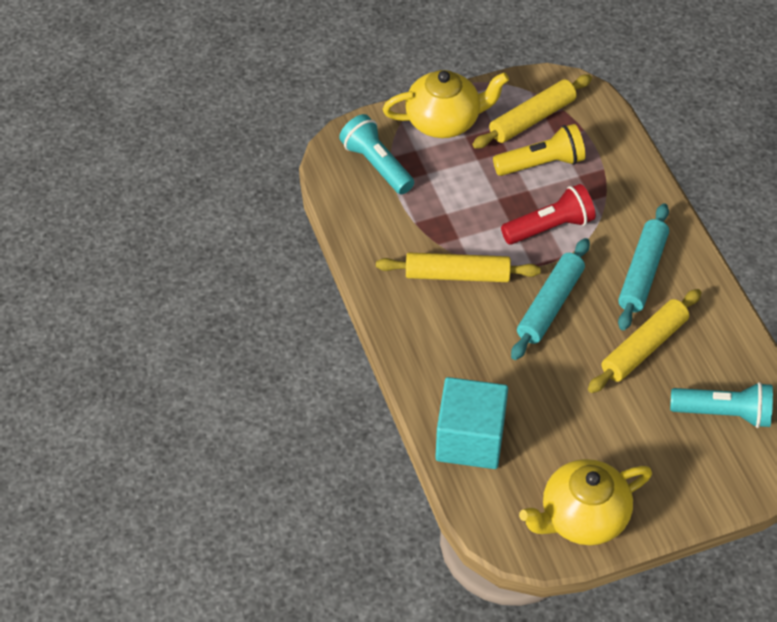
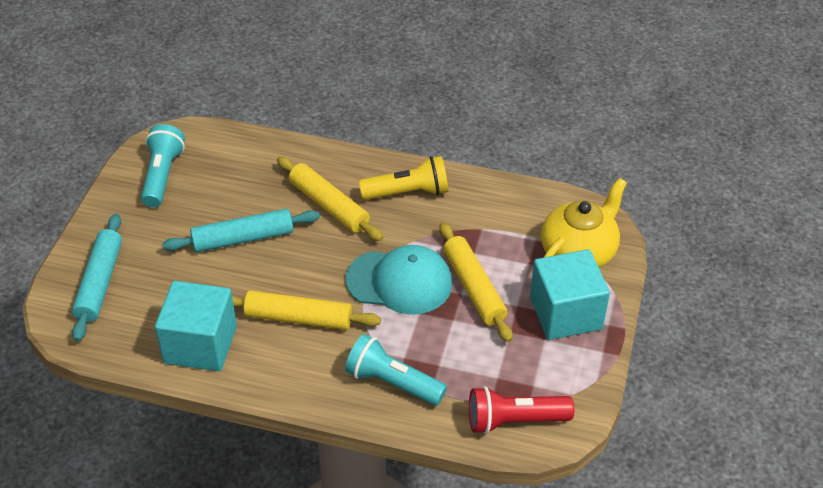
turquoise cap: none = 0 -> [345,245,452,314] = 1
turquoise cube: [435,377,508,469] = 1 -> [155,281,237,371] [530,249,610,340] = 2
yellow teapot: [383,70,509,138] [519,459,652,545] = 2 -> [541,178,627,268] = 1

